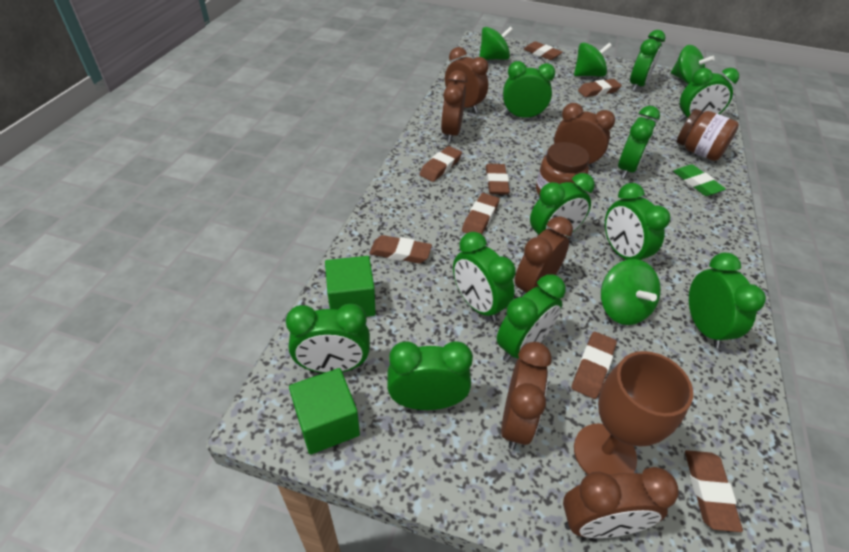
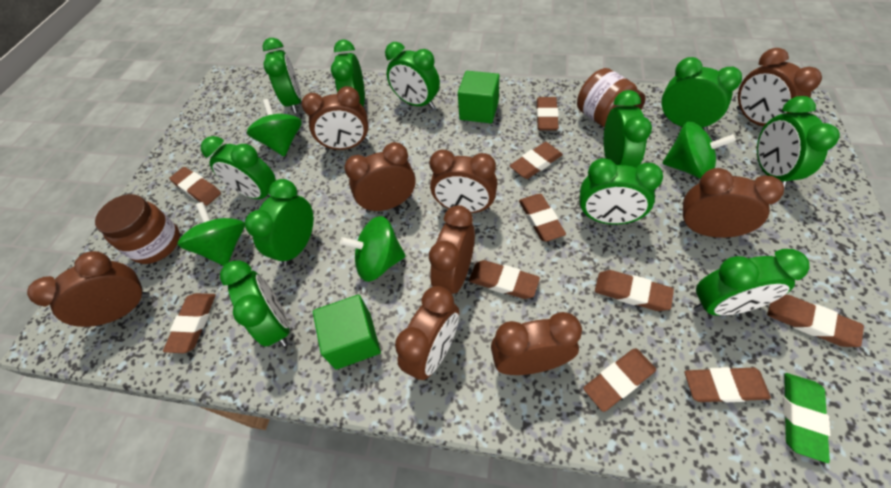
brown clock: [441,70,467,143] [445,47,488,113] [501,342,552,450] [515,216,573,297] [554,103,615,168] [563,467,679,538] = 6 -> [27,251,150,327] [302,86,368,151] [344,142,416,213] [395,286,459,380] [429,205,475,294] [430,149,498,213] [491,312,582,375] [679,168,784,238] [737,48,822,126] = 9
brown eraser: [370,235,432,263] [420,146,462,182] [462,193,500,234] [486,164,510,195] [523,41,563,60] [572,331,617,399] [578,79,622,97] [685,450,743,532] = 8 -> [163,293,216,353] [169,167,221,206] [469,260,540,299] [510,142,563,179] [519,194,566,242] [536,97,559,130] [583,348,656,412] [595,270,674,311] [685,367,771,402] [767,295,864,347] = 10
brown goblet: [574,351,693,475] = 1 -> none = 0

